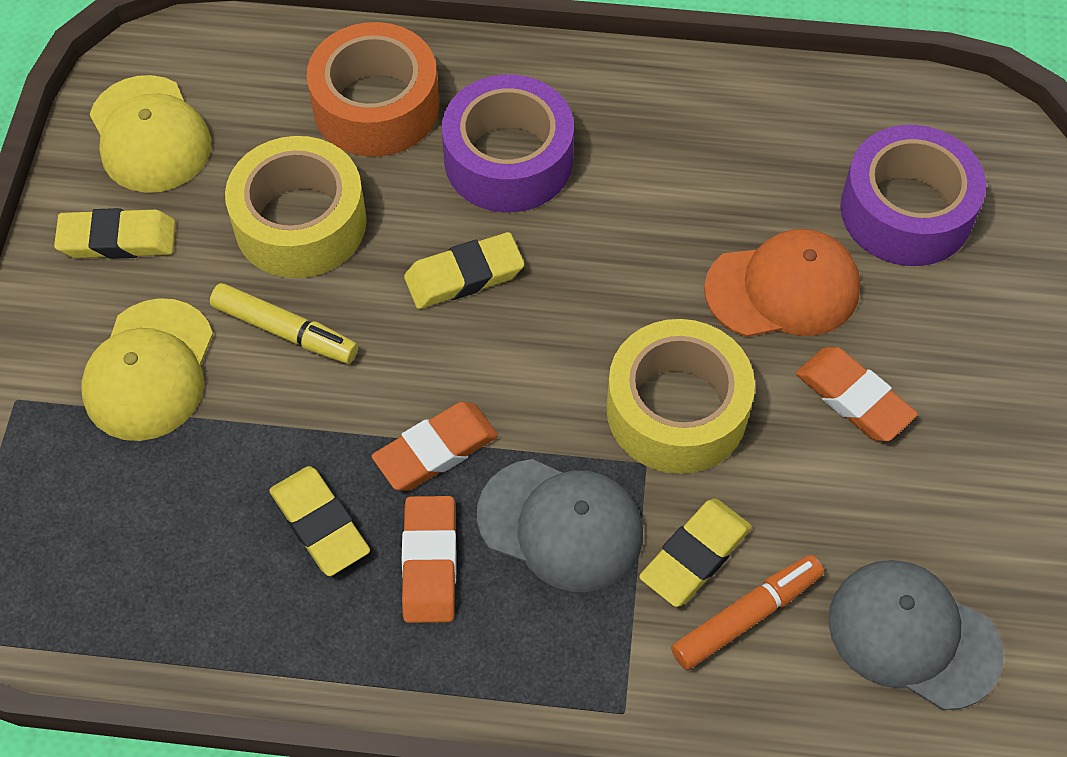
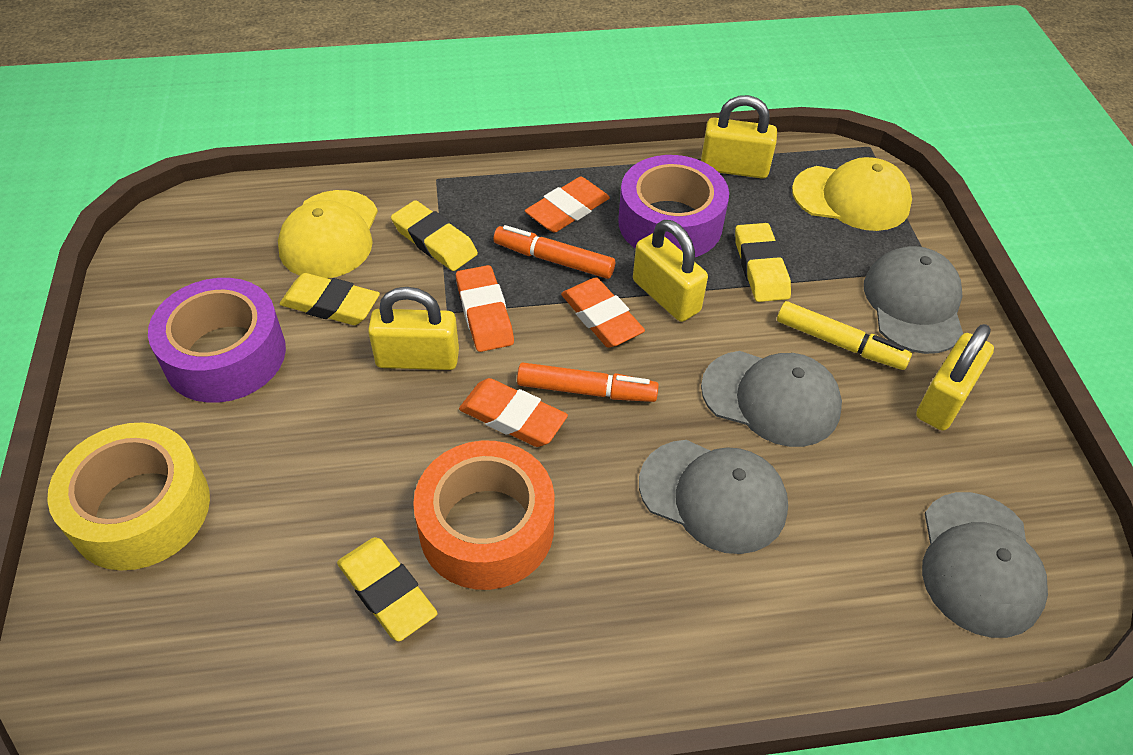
grey cap: [477,459,643,592] [828,560,1003,710] = 2 -> [639,440,788,554] [701,351,842,447] [864,246,963,354] [922,492,1048,638] = 4
orange cap: [704,229,861,337] = 1 -> none = 0
orange eraser: [372,402,498,491] [402,496,457,623] [796,347,918,442] = 3 -> [456,265,514,352] [459,378,568,447] [525,177,610,233] [561,277,645,347] = 4
orange marker: [671,555,824,670] = 1 -> [494,225,615,279] [517,363,659,402] = 2
yellow padlock: none = 0 -> [368,287,459,370] [633,220,708,322] [701,95,777,179] [916,324,994,431] = 4
yellow tape: [225,136,367,278] [606,319,755,474] = 2 -> [47,422,210,571] = 1

